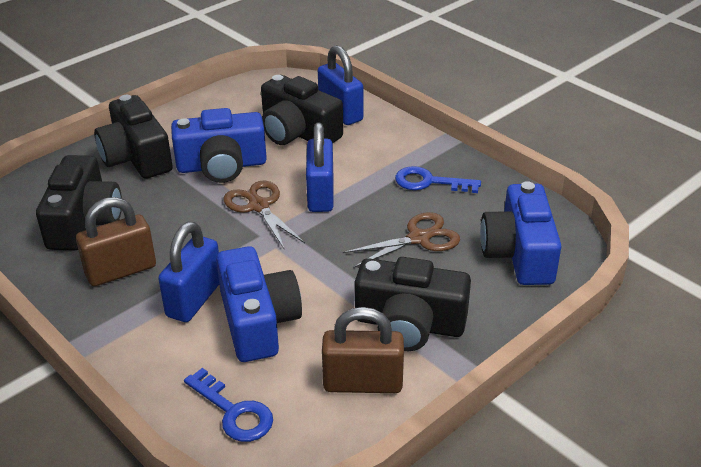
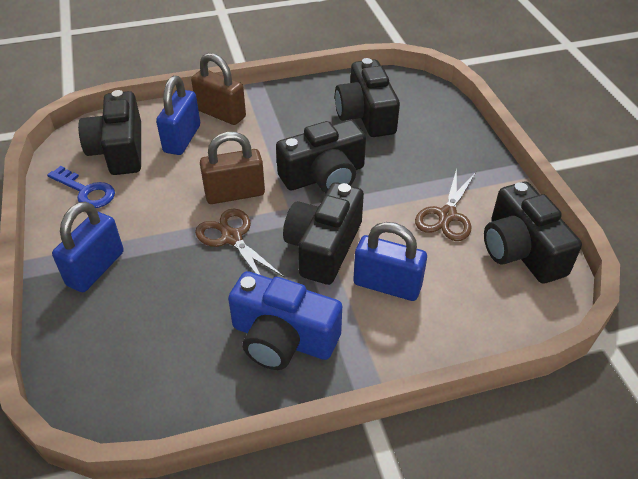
black camera: [36,155,122,250] [94,95,173,179] [261,75,343,145] [354,257,471,351] = 4 -> [78,90,141,175] [276,120,366,193] [283,182,364,285] [335,58,400,137] [484,182,582,284] = 5
blue camera: [171,108,267,183] [216,246,302,362] [480,181,561,285] = 3 -> [228,271,342,370] = 1
blue key: [184,368,273,442] [395,166,481,193] = 2 -> [47,166,115,208] = 1

